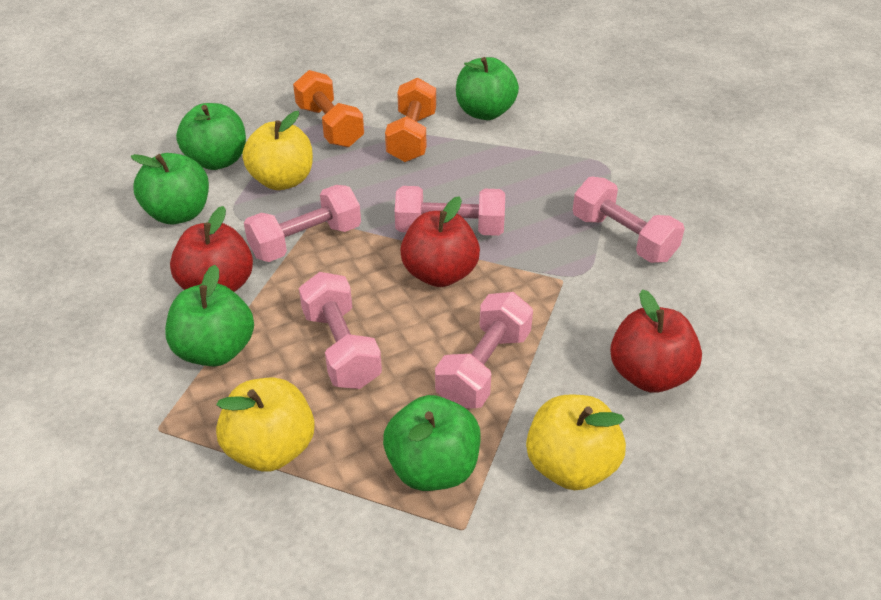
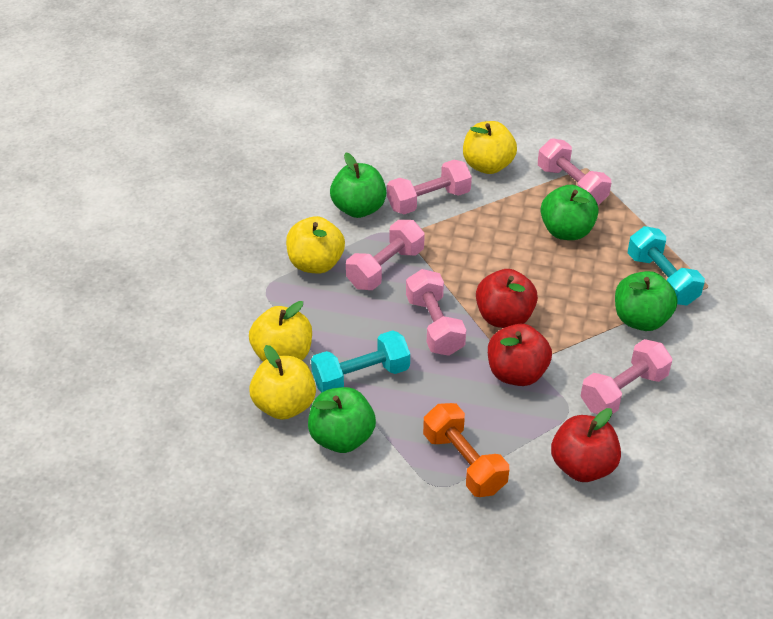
green apple: [131,153,209,224] [165,265,254,366] [176,103,246,170] [383,395,481,491] [456,57,519,120] = 5 -> [308,387,376,453] [330,153,386,218] [541,185,599,240] [615,271,678,331] = 4
orange dumbbell: [293,70,364,147] [385,77,436,162] = 2 -> [423,403,509,497] = 1
turquoise dumbbell: none = 0 -> [311,330,410,392] [628,226,705,306] = 2
yellow apple: [216,378,315,472] [242,111,313,190] [526,394,626,490] = 3 -> [249,301,312,361] [249,345,316,420] [286,216,345,273] [463,121,517,174] = 4

